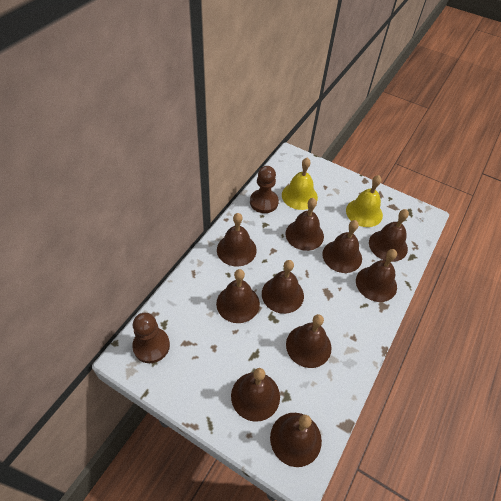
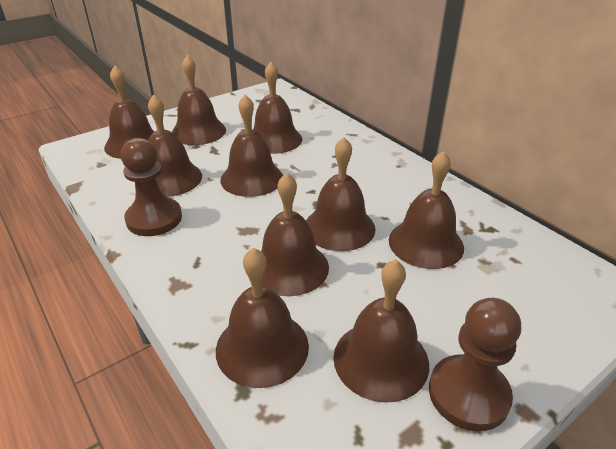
yellow bell: [282,158,318,210] [346,175,383,227] = 2 -> none = 0

